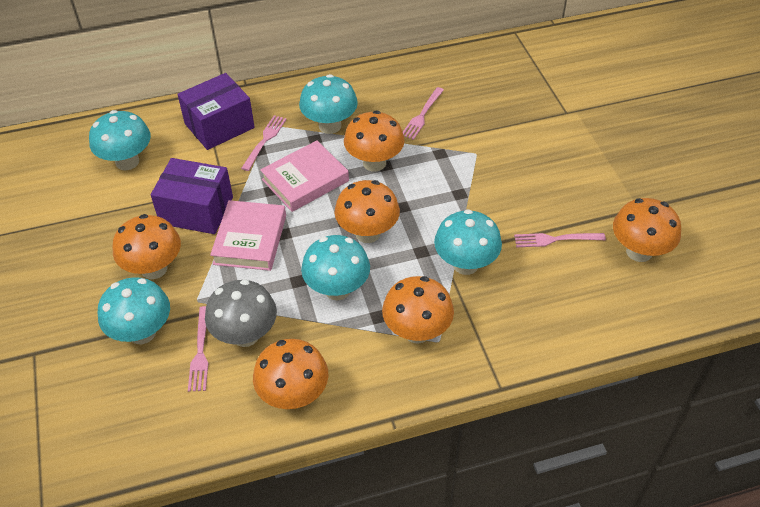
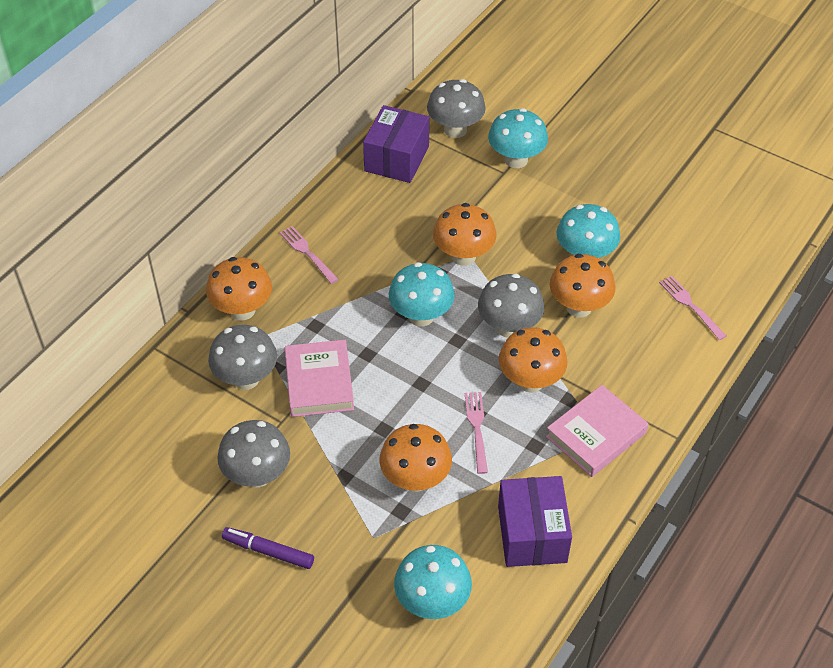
grey mushroom: [205,280,277,347] = 1 -> [208,325,277,390] [217,420,290,488] [427,79,486,138] [478,273,544,338] = 4
orange mushroom: [113,214,181,279] [253,339,329,409] [335,180,400,243] [344,110,405,171] [382,276,454,344] [613,198,681,262] = 6 -> [206,257,272,321] [379,424,452,492] [433,203,497,266] [499,327,567,393] [550,254,616,317] = 5
pink fork: [188,306,208,392] [241,115,287,171] [403,87,444,140] [514,233,606,247] = 4 -> [280,226,339,284] [465,392,488,474] [659,276,726,340] = 3
purple marker: none = 0 -> [222,527,314,569] = 1
turquoise mushroom: [89,110,151,170] [98,277,170,344] [299,74,358,134] [301,235,370,300] [434,209,502,275] = 5 -> [389,262,455,326] [394,545,472,619] [488,108,548,168] [556,204,620,258] = 4

